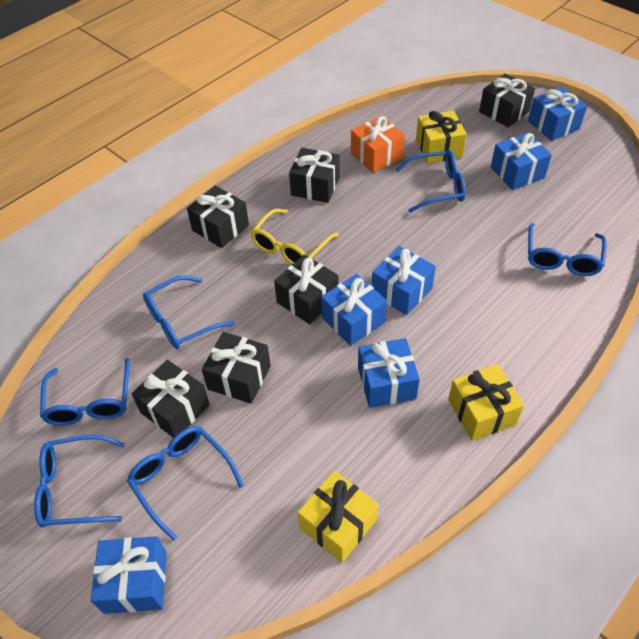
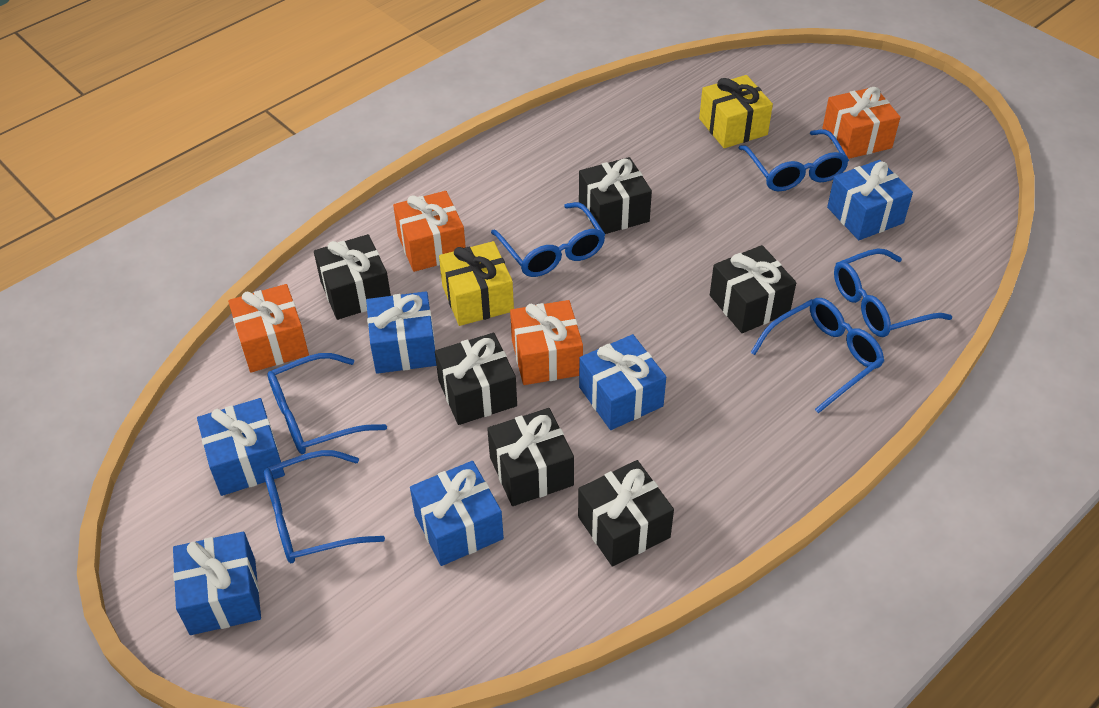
orange gift: [351,116,405,173] = 1 -> [228,284,309,372] [393,191,466,272] [510,300,583,385] [822,87,900,159] = 4
yellow gift: [298,470,378,563] [416,111,467,163] [448,364,524,441] = 3 -> [439,241,514,326] [699,75,773,148] = 2
yellow glasses: [250,209,339,265] = 1 -> none = 0

